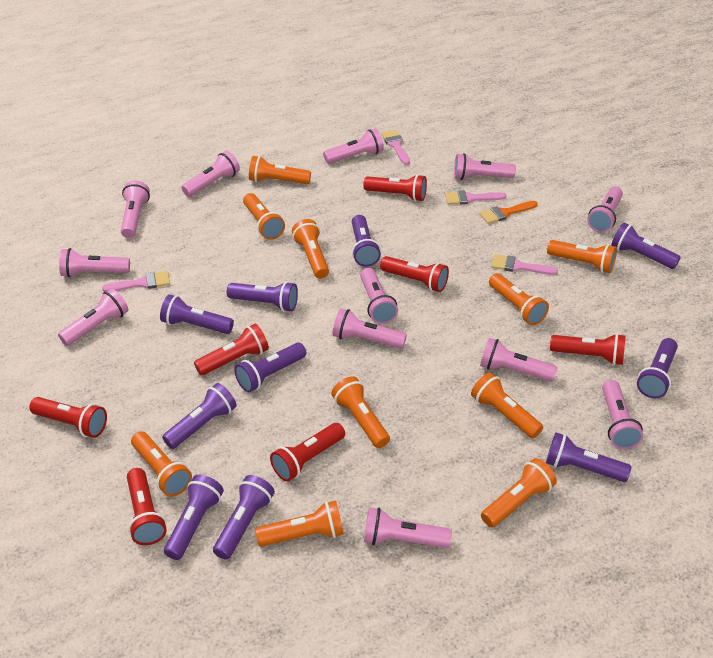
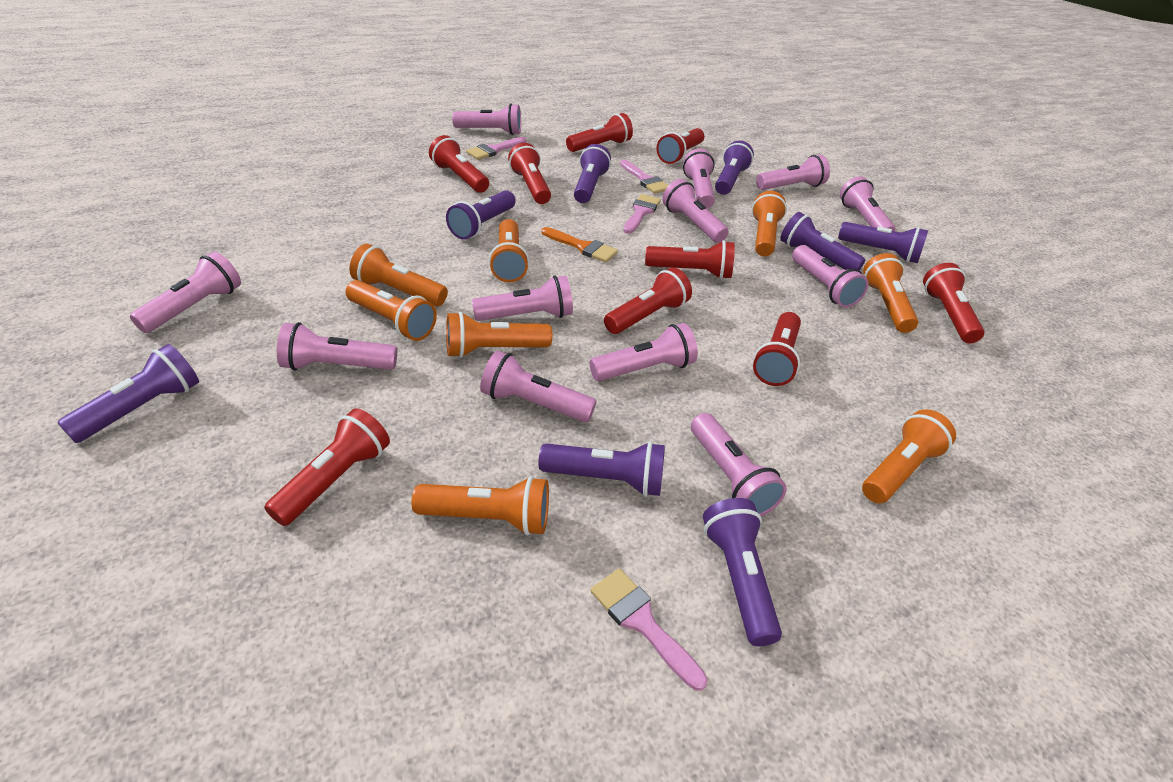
orange flashlight: [131,431,192,497] [243,193,285,240] [249,156,311,184] [255,500,344,547] [292,219,329,279] [331,376,390,448] [471,373,543,438] [481,458,557,527] [489,273,549,325] [547,240,617,273] = 10 -> [346,280,437,341] [350,244,448,306] [412,476,549,536] [446,312,552,358] [489,219,529,282] [752,191,787,257] [862,409,956,504] [863,253,918,333] = 8
purple flashlight: [160,294,234,334] [162,383,237,449] [164,475,224,560] [213,475,275,560] [227,281,298,312] [234,342,306,392] [352,215,381,267] [546,432,631,482] [611,222,681,269] [637,338,678,398] = 10 -> [57,344,199,443] [446,190,516,240] [538,442,665,496] [574,144,611,203] [703,498,782,646] [715,141,754,195] [781,212,865,270] [838,222,928,263] = 8
red flashlight: [29,397,107,438] [127,468,167,545] [194,323,269,376] [270,423,345,482] [363,174,427,202] [380,256,449,292] [550,333,626,365] = 7 -> [264,408,390,526] [429,135,489,193] [508,143,551,204] [566,113,633,152] [604,268,692,334] [645,240,735,279] [656,128,704,164] [753,312,801,386] [923,263,984,343] = 9

